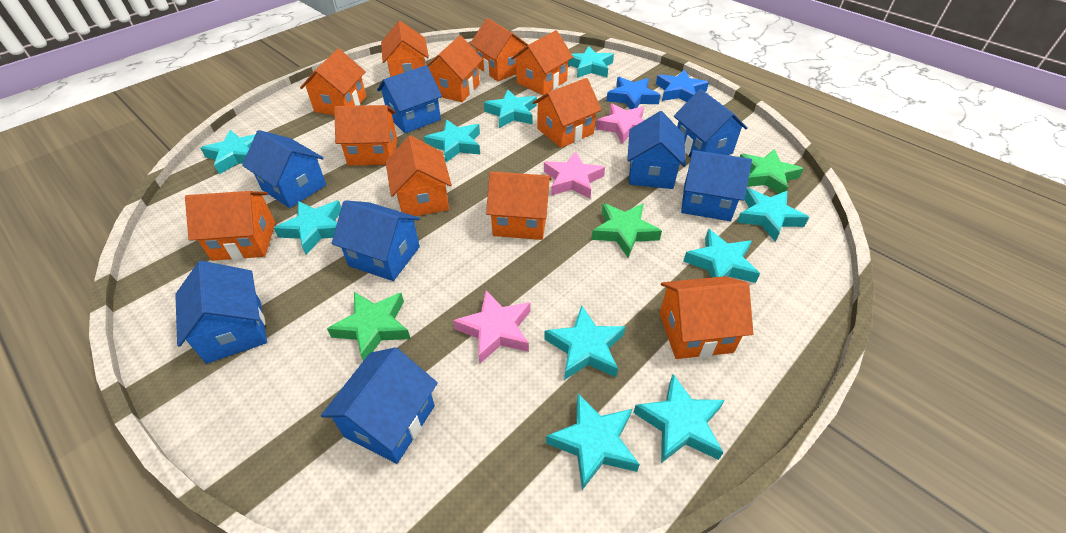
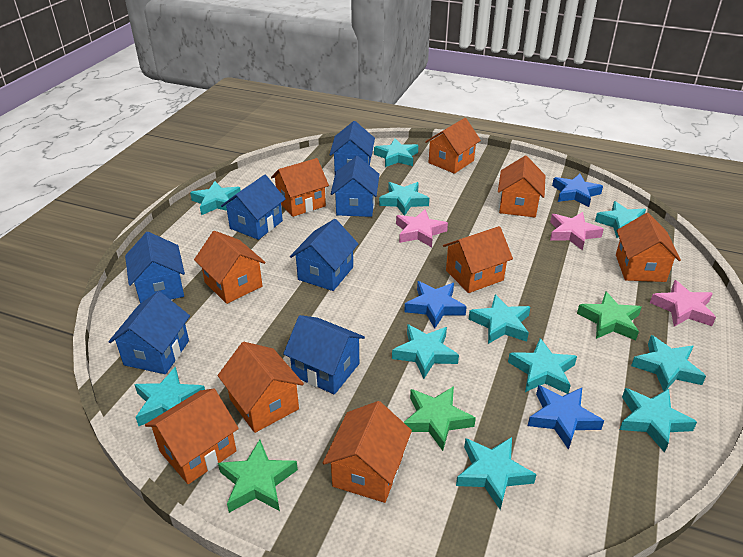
blue house: [175,261,267,364] [242,130,326,208] [321,347,438,464] [331,200,420,281] [377,65,442,133] [627,111,686,189] [674,89,748,155] [681,150,752,221] = 8 -> [109,291,190,374] [125,232,185,304] [221,175,286,240] [283,315,365,395] [290,219,358,291] [330,121,375,173] [331,156,380,217] = 7
blue star: [607,77,661,109] [656,70,709,102] = 2 -> [404,281,467,329] [528,385,604,450] [552,174,603,207] = 3
orange house: [185,191,275,261] [300,49,366,115] [334,105,398,166] [381,21,429,77] [385,136,452,216] [427,36,483,102] [470,18,528,81] [486,171,552,240] [511,30,573,95] [533,78,602,148] [660,276,754,359] = 11 -> [145,389,239,484] [194,231,265,304] [218,342,304,433] [271,158,329,217] [323,401,412,503] [425,118,481,174] [443,226,513,293] [498,156,546,217] [616,213,681,282] = 9
turquoise star: [200,130,255,174] [274,200,341,255] [424,120,480,162] [484,89,537,128] [544,306,626,380] [546,394,640,490] [568,46,614,78] [633,374,725,463] [683,229,760,283] [737,188,809,241] = 10 -> [134,367,205,426] [190,181,241,215] [374,139,418,167] [379,182,429,216] [392,324,459,379] [456,437,537,510] [469,294,530,344] [508,338,577,394] [595,201,646,238] [619,388,697,453] [631,335,706,391] = 11

